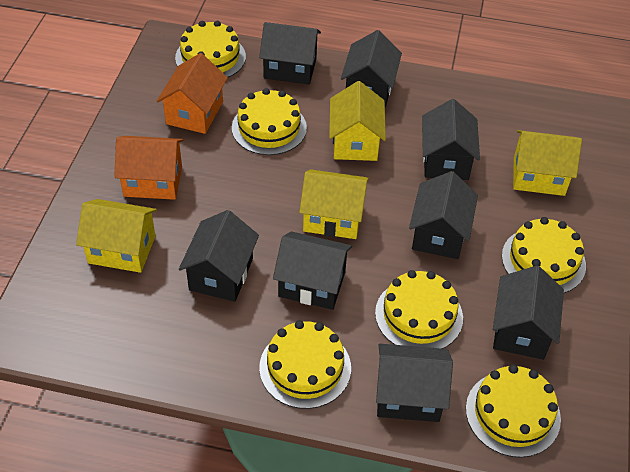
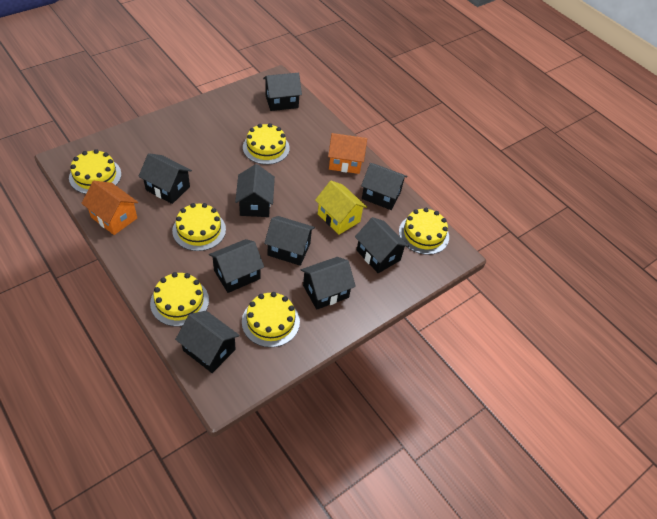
black house: [179,210,259,302] [259,22,321,85] [273,231,352,310] [341,30,402,108] [376,344,453,422] [409,171,478,259] [422,99,480,180] [493,266,564,360] = 8 -> [138,153,192,204] [175,311,240,373] [209,239,264,293] [235,164,275,217] [263,73,302,111] [264,216,315,266] [301,257,356,310] [355,217,409,273] [361,163,408,210] = 9
yellow house: [76,199,157,273] [299,169,369,239] [329,81,386,161] [513,130,582,196] = 4 -> [315,181,367,235] = 1

